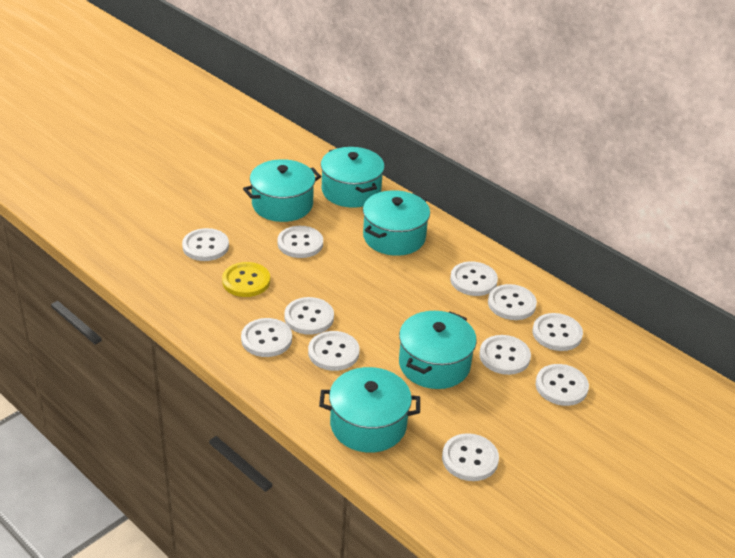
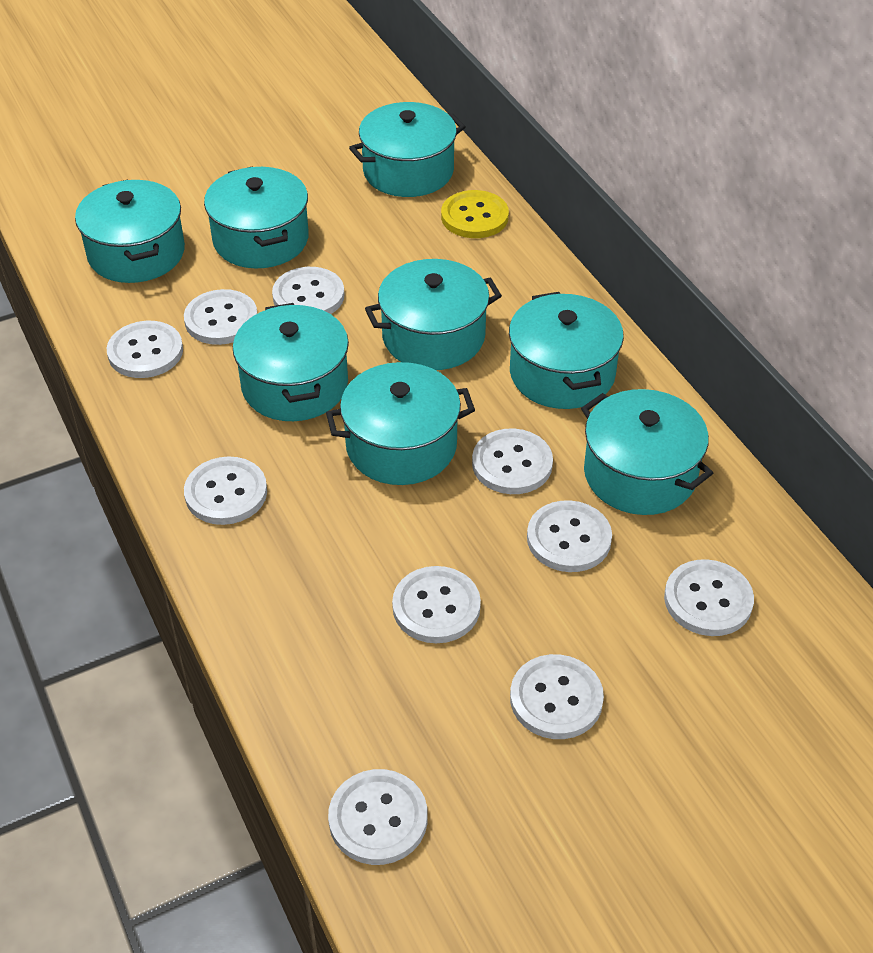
turquoise pot: [243,159,321,222] [319,367,420,453] [321,147,385,208] [363,190,430,256] [399,311,477,389] = 5 -> [75,180,185,283] [204,167,309,268] [233,303,349,421] [326,362,475,485] [349,102,466,197] [365,259,502,370] [509,292,624,409] [581,389,713,515] = 8
white button: [182,228,229,261] [241,318,292,357] [277,226,323,258] [284,297,334,335] [308,331,360,371] [442,433,499,481] [450,261,498,296] [479,335,531,375] [488,284,537,320] [532,313,583,351] [536,364,589,406] = 11 -> [107,321,183,378] [184,289,257,345] [184,456,267,525] [272,267,344,314] [328,769,428,865] [392,566,481,643] [472,428,553,494] [510,654,604,739] [527,500,612,572] [664,559,754,636] = 10

